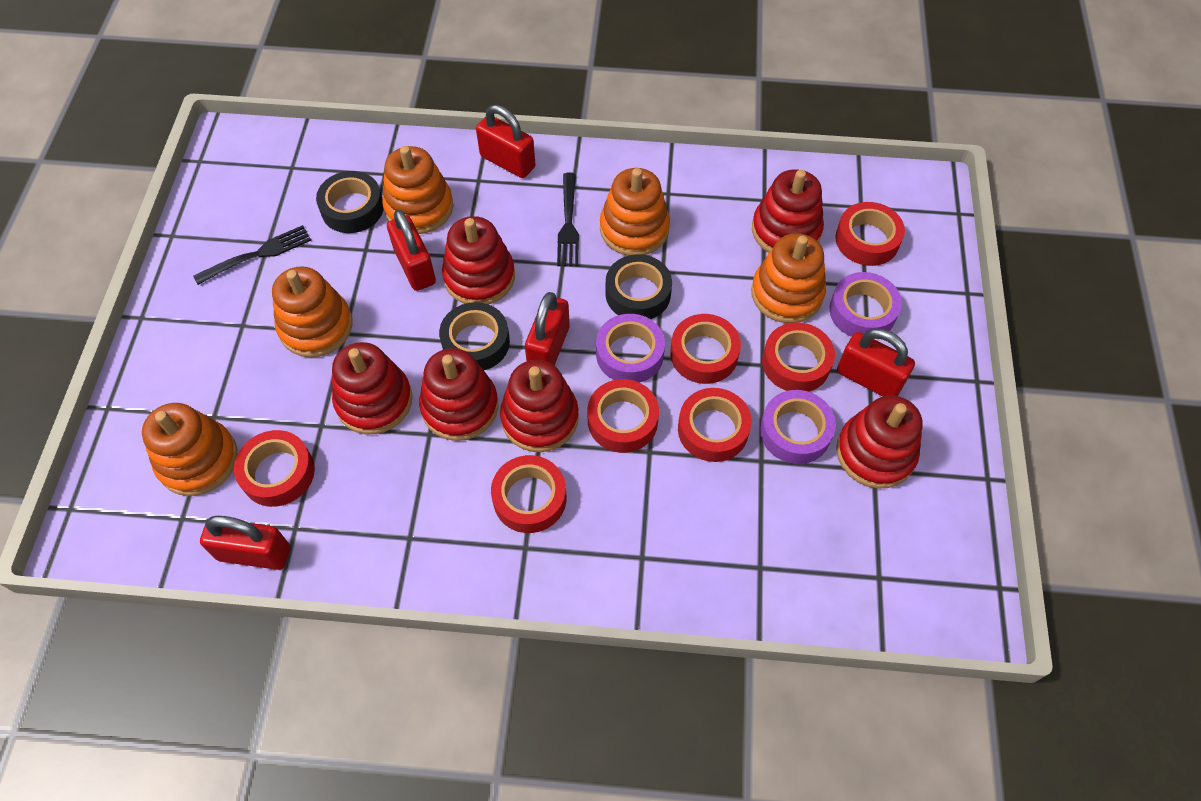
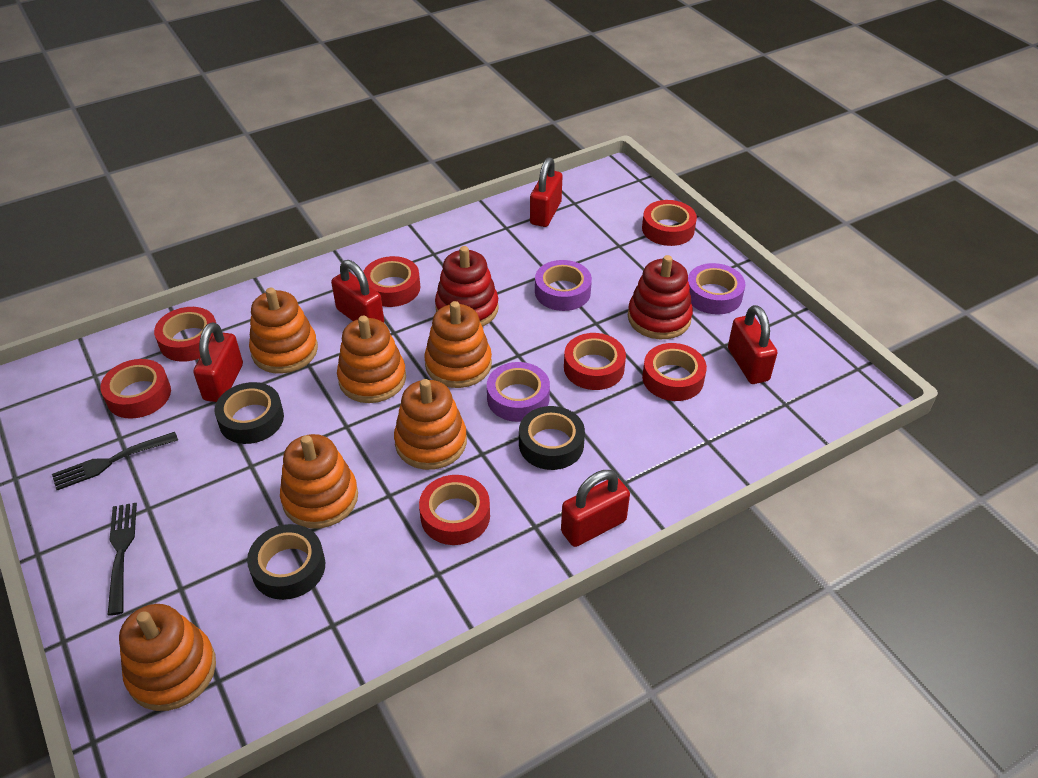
orange stacking toy: [142,403,238,496] [272,267,353,357] [382,146,453,234] [600,168,670,256] [751,233,826,323] = 5 -> [119,604,216,711] [249,288,318,374] [280,434,358,528] [337,316,406,403] [394,379,467,470] [424,301,492,388] = 6
red stacking toy: [332,342,413,434] [419,348,499,441] [442,216,515,304] [500,360,579,452] [752,169,824,252] [836,395,923,489] = 6 -> [435,246,499,327] [628,255,693,339] = 2

